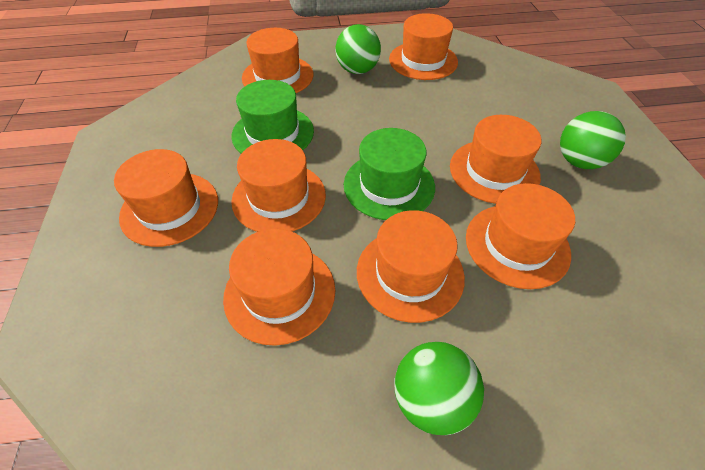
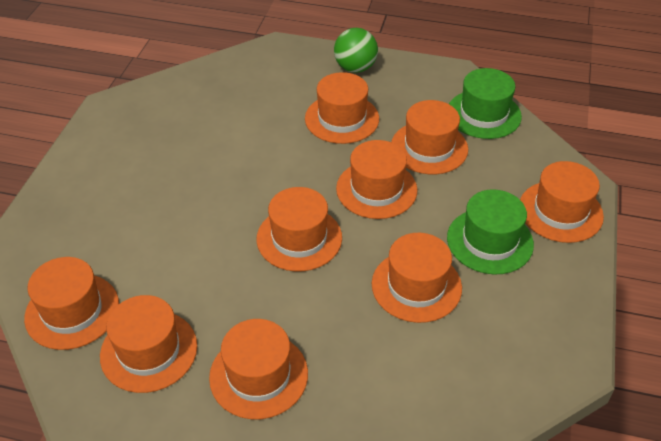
green ball: [335,24,381,74] [395,342,484,435] [560,111,626,169] = 3 -> [334,28,378,73] = 1
orange hat: [114,149,218,247] [223,229,335,346] [231,139,326,232] [242,28,314,93] [357,210,465,323] [389,13,458,80] [450,115,541,204] [466,183,575,289] = 8 -> [24,257,119,350] [100,295,197,393] [209,319,308,419] [256,187,342,272] [305,72,379,144] [336,140,417,219] [372,233,462,323] [391,100,468,174] [520,161,604,243] = 9

